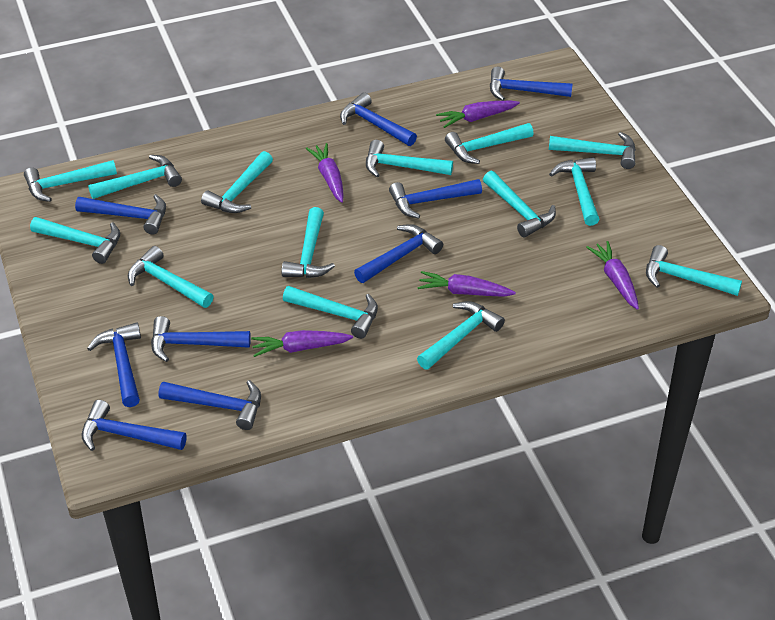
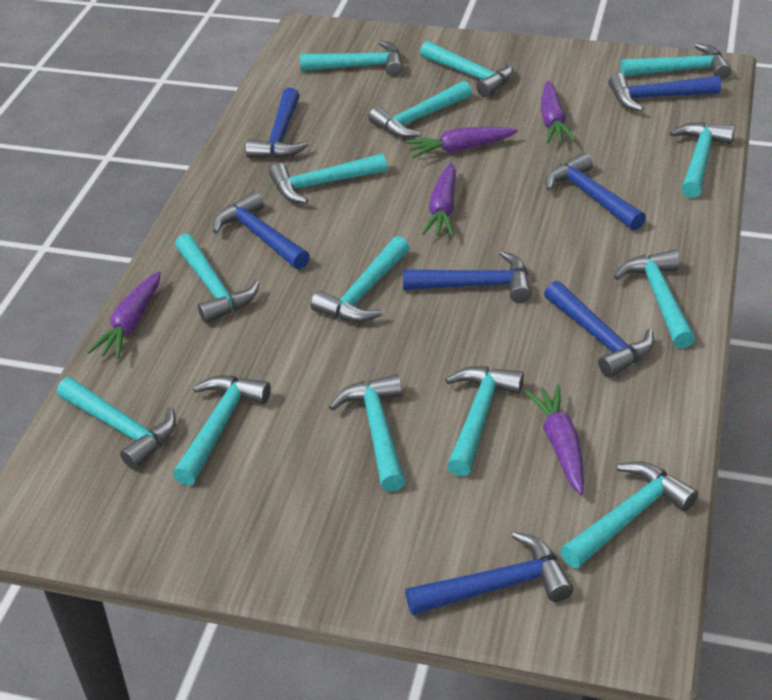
blue hammer: [75,194,166,235] [82,400,187,451] [87,322,141,407] [151,316,251,362] [159,380,261,430] [340,92,417,146] [354,224,443,283] [389,179,482,219] [490,67,572,101] = 9 -> [213,191,310,269] [246,88,309,158] [403,251,531,303] [405,531,573,615] [544,281,654,378] [545,152,646,230] [608,73,721,112] = 7

